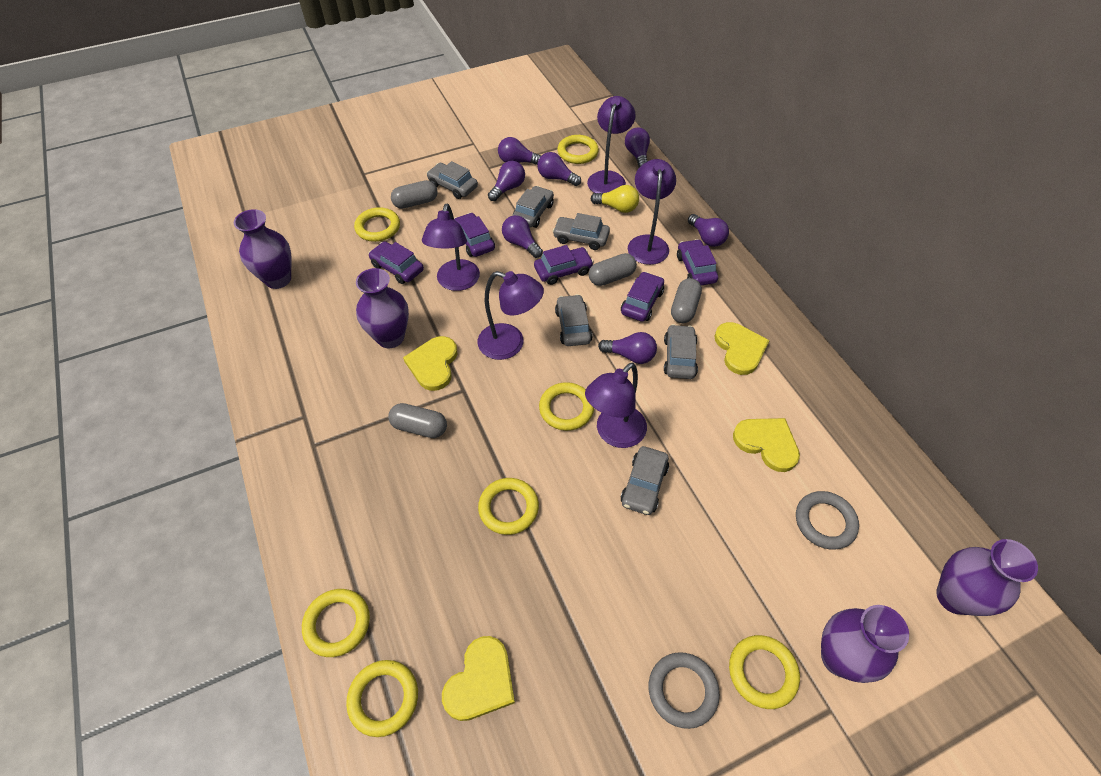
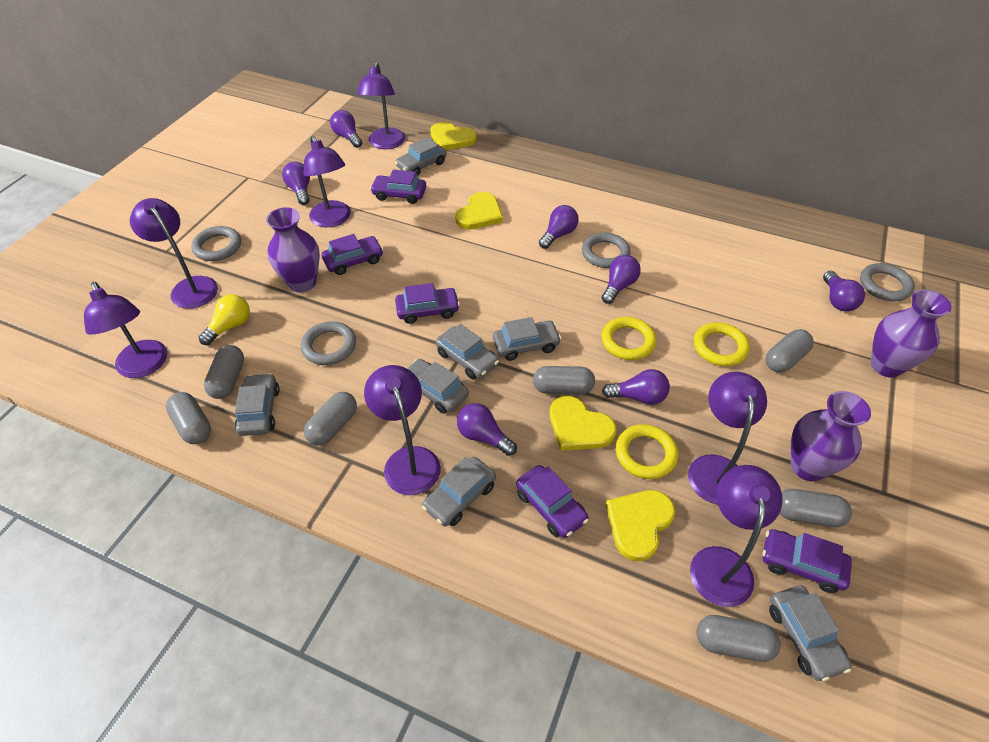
grey capsule: [389,403,447,438] [391,180,438,209] [589,253,637,286] [671,278,702,323] = 4 -> [166,392,211,444] [204,345,244,399] [304,392,357,446] [533,366,595,395] [697,615,781,662] [766,329,814,373] [780,489,852,527] = 7
grey car: [427,161,478,199] [512,186,554,228] [553,213,610,250] [555,294,593,346] [620,446,669,515] [664,324,698,379] = 6 -> [235,373,280,436] [395,137,447,176] [407,359,469,413] [422,457,496,527] [435,324,499,379] [493,317,561,361] [769,585,852,681] = 7
grey ring: [649,652,720,729] [796,491,859,549] = 2 -> [191,226,241,261] [301,321,356,365] [582,232,631,268] [860,263,915,301] = 4
purple lamp: [422,203,480,291] [478,271,544,360] [585,363,647,448] [587,96,636,193] [628,159,676,265] = 5 -> [84,282,167,378] [130,198,218,309] [303,135,351,227] [357,62,405,149] [364,365,441,495] [688,372,767,504] [690,465,783,607] = 7
purple vase: [234,209,292,289] [356,268,409,348] [821,605,909,683] [936,539,1038,616] = 4 -> [266,207,320,292] [791,391,871,481] [871,289,952,378] = 3
yellow ring: [302,589,370,657] [346,660,418,737] [354,207,400,242] [478,478,539,535] [539,382,594,431] [557,135,599,164] [729,635,800,709] = 7 -> [601,317,656,360] [616,424,678,479] [694,322,750,366] = 3

